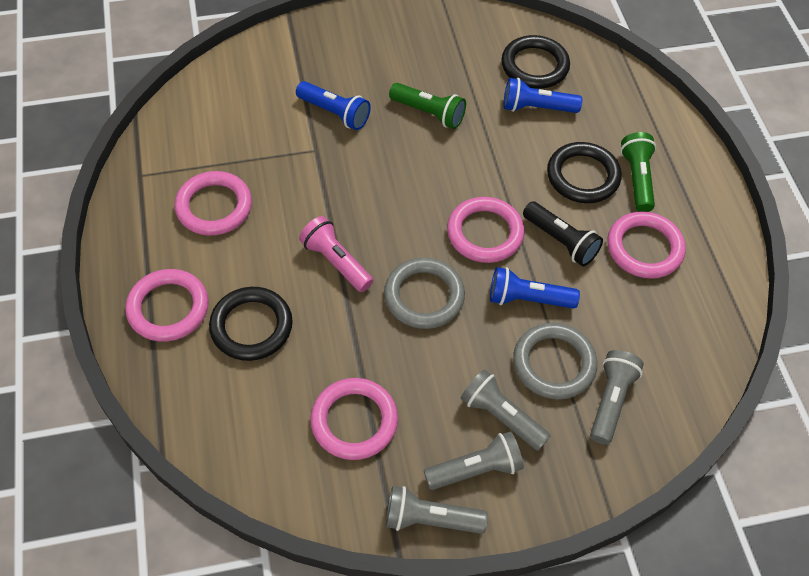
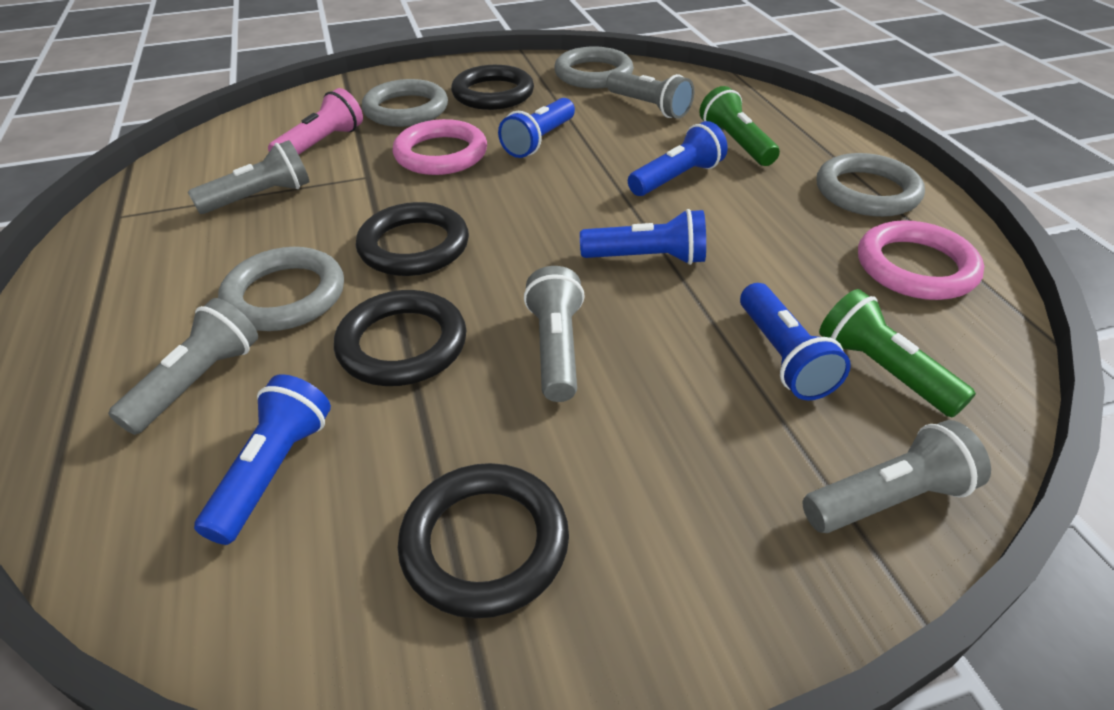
black flashlight: [523,201,603,266] = 1 -> none = 0
black ring: [209,287,293,361] [501,35,570,89] [547,142,622,203] = 3 -> [334,290,466,386] [356,202,469,276] [398,463,569,618] [451,65,534,110] = 4
blue flashlight: [296,81,371,130] [490,267,580,309] [504,78,582,113] = 3 -> [194,374,331,545] [498,98,575,158] [580,209,706,265] [628,121,728,196] [740,283,851,401] = 5
grey flashlight: [386,486,488,534] [424,431,524,490] [461,369,551,451] [590,350,644,445] = 4 -> [108,298,258,435] [188,140,309,214] [524,266,585,402] [606,71,694,119] [803,420,991,533] = 5
grey ring: [384,258,465,329] [513,323,597,399] = 2 -> [218,247,344,331] [362,79,448,127] [554,46,634,89] [817,153,925,217] = 4
pink ring: [125,269,209,342] [175,171,252,236] [310,378,398,460] [447,197,524,263] [608,211,686,279] = 5 -> [392,119,487,175] [858,220,984,300] = 2

